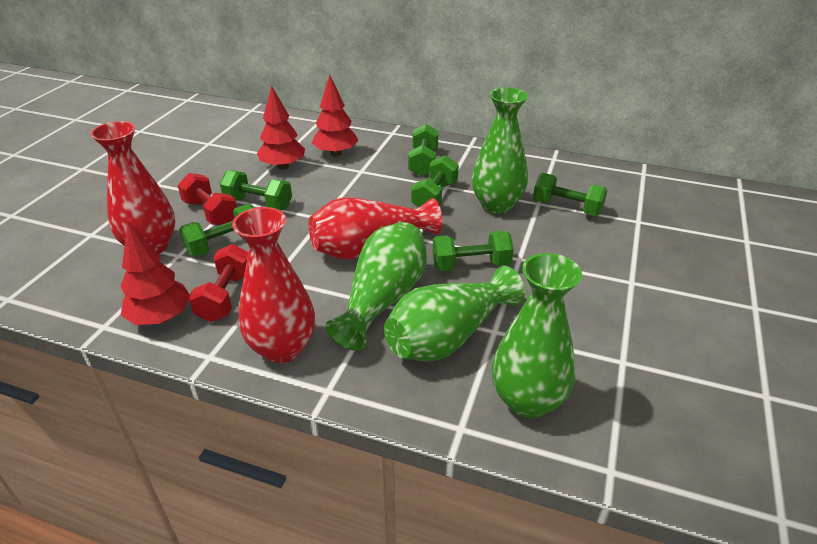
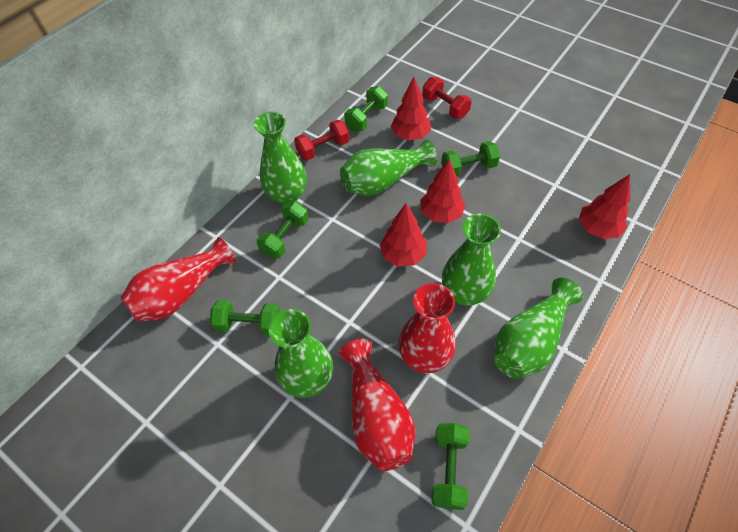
green dumbbell: [179,204,254,256] [220,170,292,210] [408,124,439,177] [411,155,459,207] [432,231,514,271] [533,173,608,216] = 6 -> [210,300,281,336] [256,201,309,258] [344,86,388,132] [432,423,470,510] [441,141,500,176] = 5
green vase: [325,222,427,351] [384,266,525,361] [472,87,528,214] [492,253,582,418] = 4 -> [253,112,307,205] [269,309,333,398] [340,140,437,196] [442,214,501,306] [494,278,583,379] = 5
red tree: [120,221,190,325] [257,85,305,170] [312,74,359,156] = 3 -> [380,203,427,267] [391,77,431,140] [420,159,465,223] [579,174,630,239] = 4

